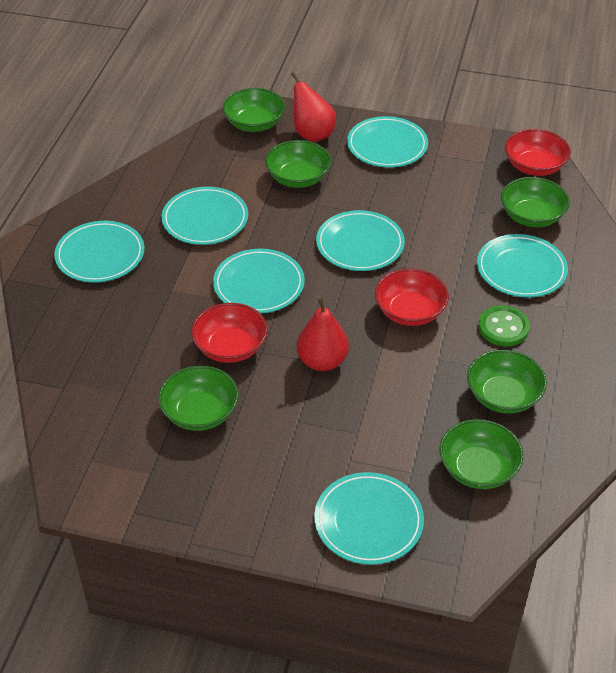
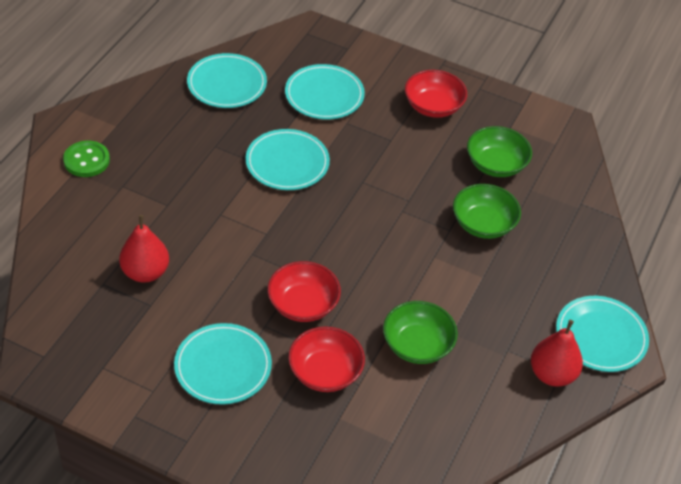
green bowl: [158,366,239,431] [223,88,285,132] [265,140,331,188] [440,419,523,489] [467,350,547,414] [501,177,570,227] = 6 -> [383,301,458,364] [453,184,521,239] [467,126,532,177] = 3
turquoise plate: [54,221,145,283] [162,187,248,245] [213,249,305,313] [314,472,424,565] [316,210,405,271] [347,116,428,167] [477,234,568,298] = 7 -> [174,323,272,405] [187,53,267,108] [245,129,330,190] [285,64,365,120] [556,296,649,372] = 5

